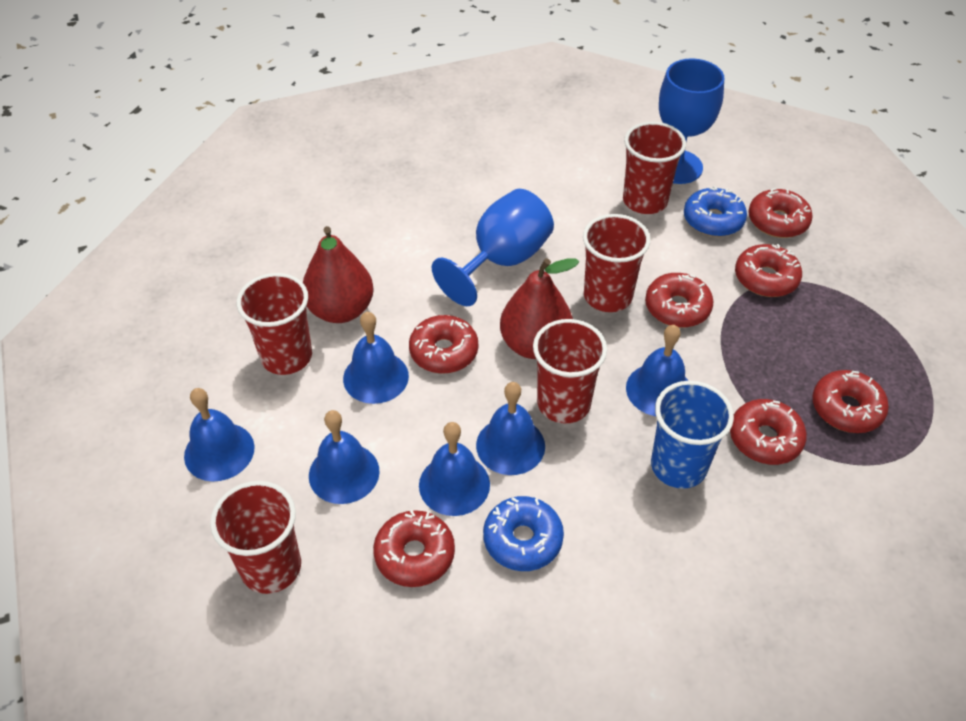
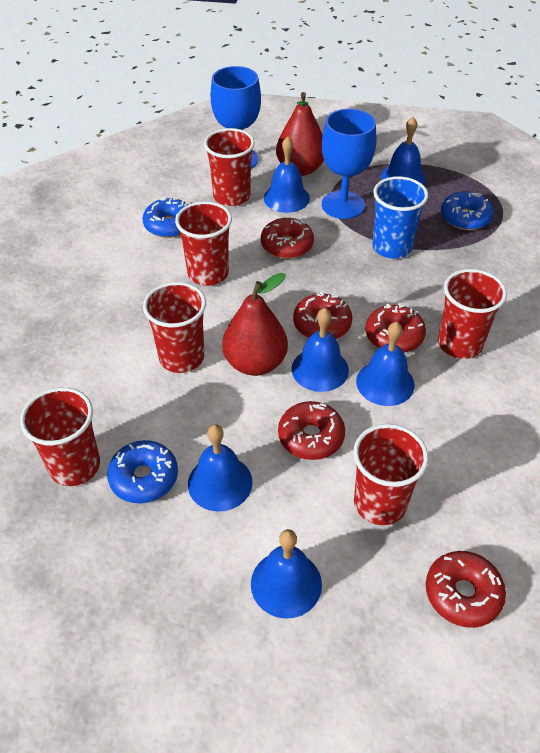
blue donut: [483,496,564,571] [684,186,747,237] = 2 -> [107,440,178,503] [142,197,189,238] [441,191,493,230] = 3
red cup: [210,481,301,594] [237,273,312,375] [533,319,607,423] [583,214,650,312] [623,122,686,214] = 5 -> [20,387,100,486] [143,282,206,373] [175,201,232,286] [204,128,255,206] [353,424,428,525] [438,269,507,359] = 6
red donut: [373,510,455,587] [409,315,478,374] [645,273,714,328] [730,399,807,465] [735,244,802,297] [748,188,813,238] [812,370,889,433] = 7 -> [261,218,314,259] [278,401,345,460] [293,292,352,339] [365,303,426,353] [426,551,506,628] = 5

